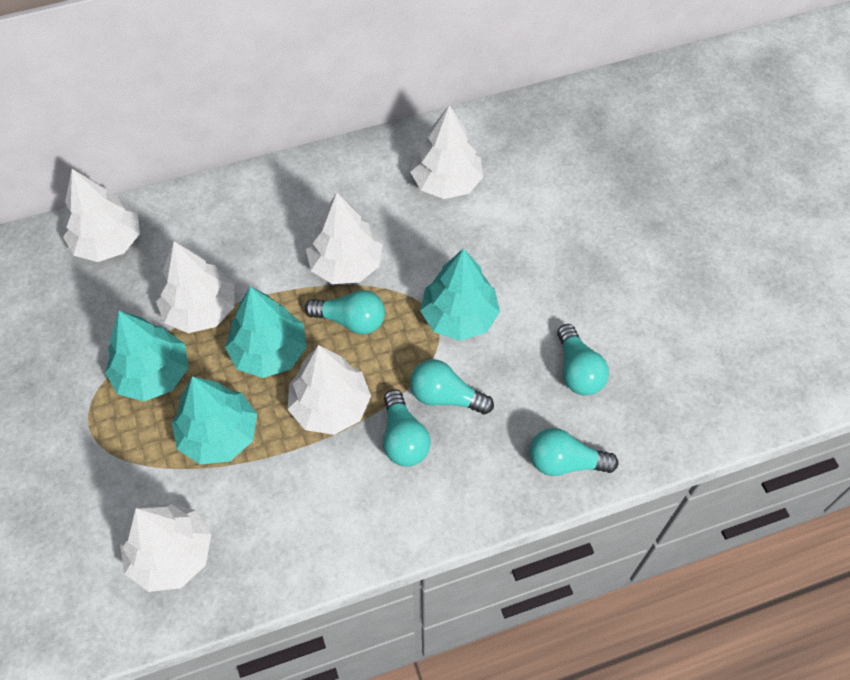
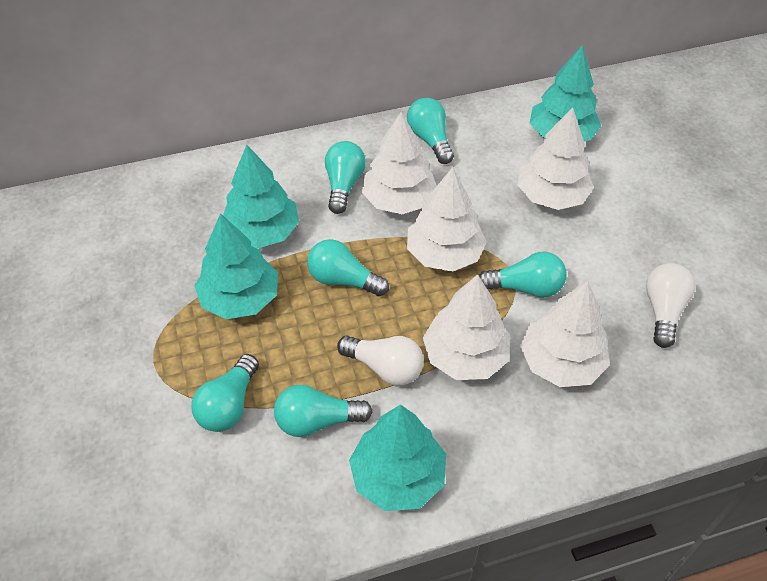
turquoise light bulb: [305,290,385,334] [383,389,431,466] [410,359,494,415] [530,428,618,476] [557,324,609,395] = 5 -> [191,354,259,432] [274,385,373,437] [307,239,389,296] [325,141,366,214] [407,98,454,164] [479,252,567,298] = 6
white light bulb: none = 0 -> [337,336,424,386] [646,263,695,348] = 2
white tree: [63,169,140,262] [120,503,211,592] [156,241,235,333] [287,345,371,435] [306,193,383,284] [410,105,483,199] = 6 -> [362,112,437,214] [407,167,487,272] [423,274,511,380] [517,107,594,210] [520,281,610,387] = 5

